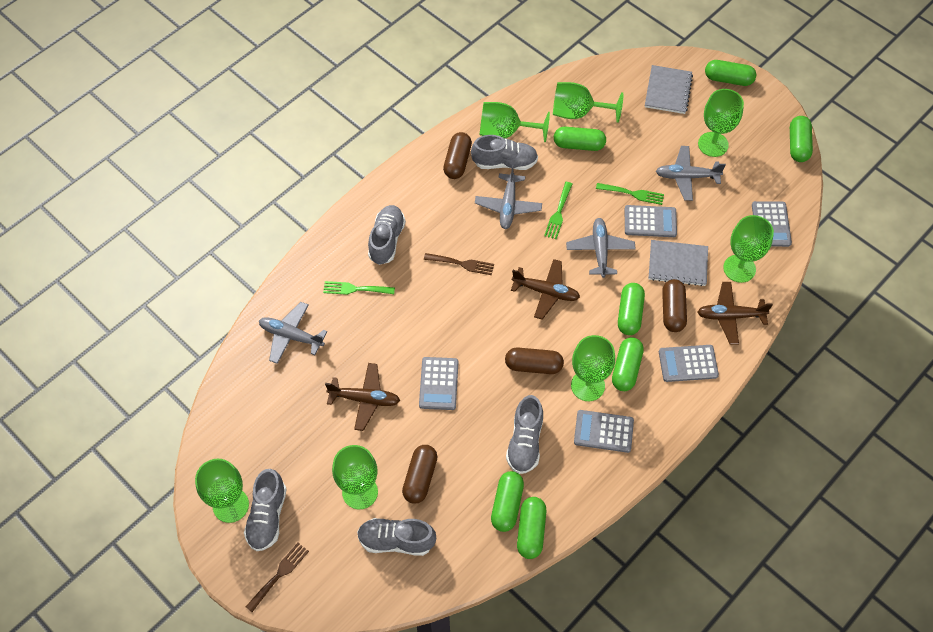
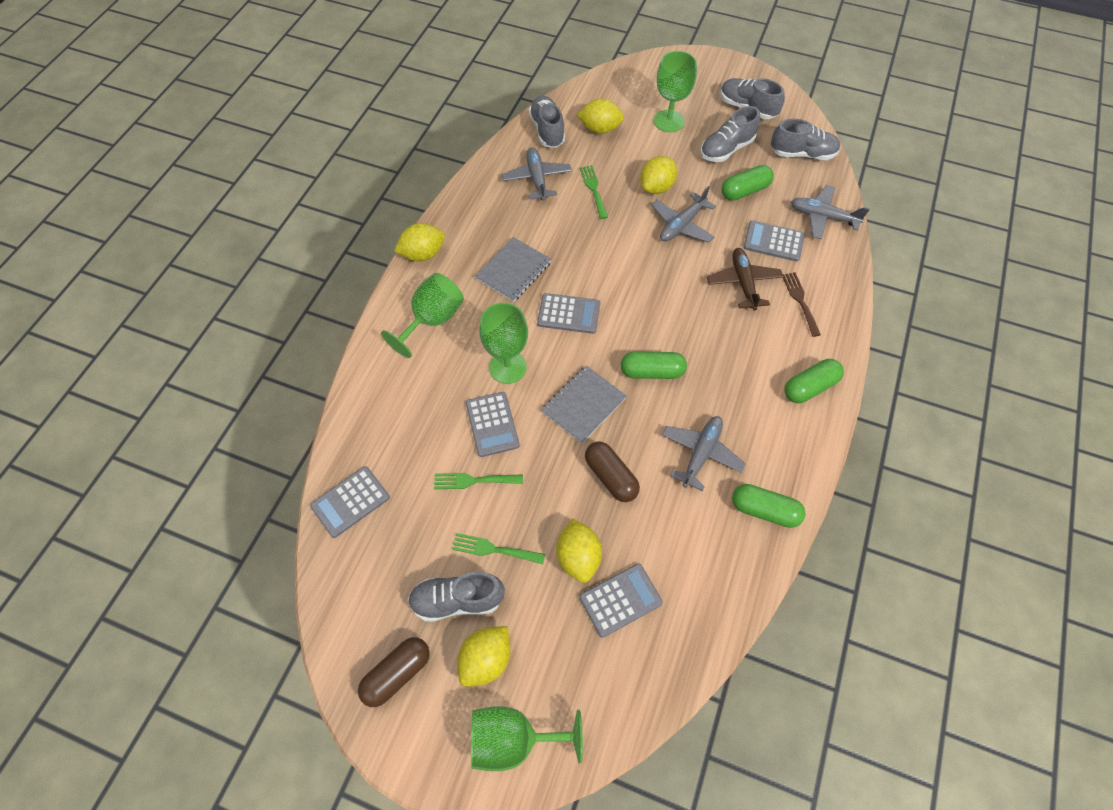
brown capsule: [402,445,438,504] [443,132,472,179] [505,348,564,374] [662,279,687,332] = 4 -> [358,637,430,707] [585,442,640,502] = 2
brown fork: [246,543,309,612] [424,253,494,275] = 2 -> [783,272,821,337] = 1
brown plane: [325,363,400,431] [511,259,580,320] [697,282,773,345] = 3 -> [707,248,783,311] = 1
green capsule: [491,471,524,532] [517,497,546,559] [554,127,606,151] [612,337,644,391] [618,283,645,335] [705,60,756,86] [790,116,813,162] = 7 -> [621,351,687,379] [721,165,774,201] [732,484,805,528] [784,359,844,403] = 4
green goblet: [195,459,249,523] [332,445,378,509] [479,102,550,142] [553,82,623,123] [571,335,615,401] [698,89,744,157] [723,215,774,283] = 7 -> [381,273,464,358] [471,706,583,771] [479,303,528,384] [654,51,697,132] = 4
yellow lemon: none = 0 -> [394,223,445,261] [457,626,511,687] [556,519,602,583] [577,99,624,134] [640,156,677,194] = 5

